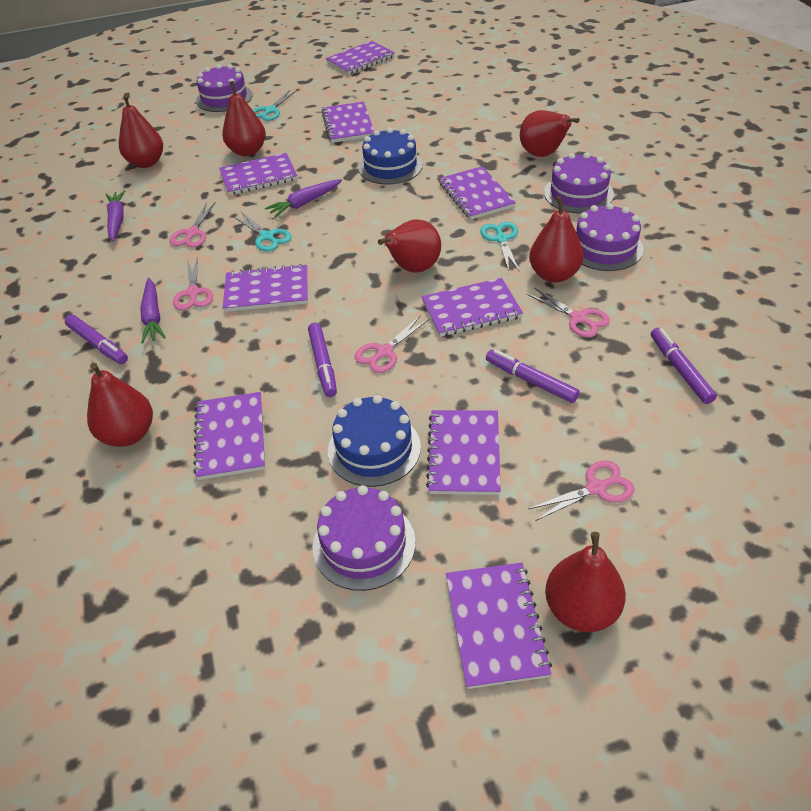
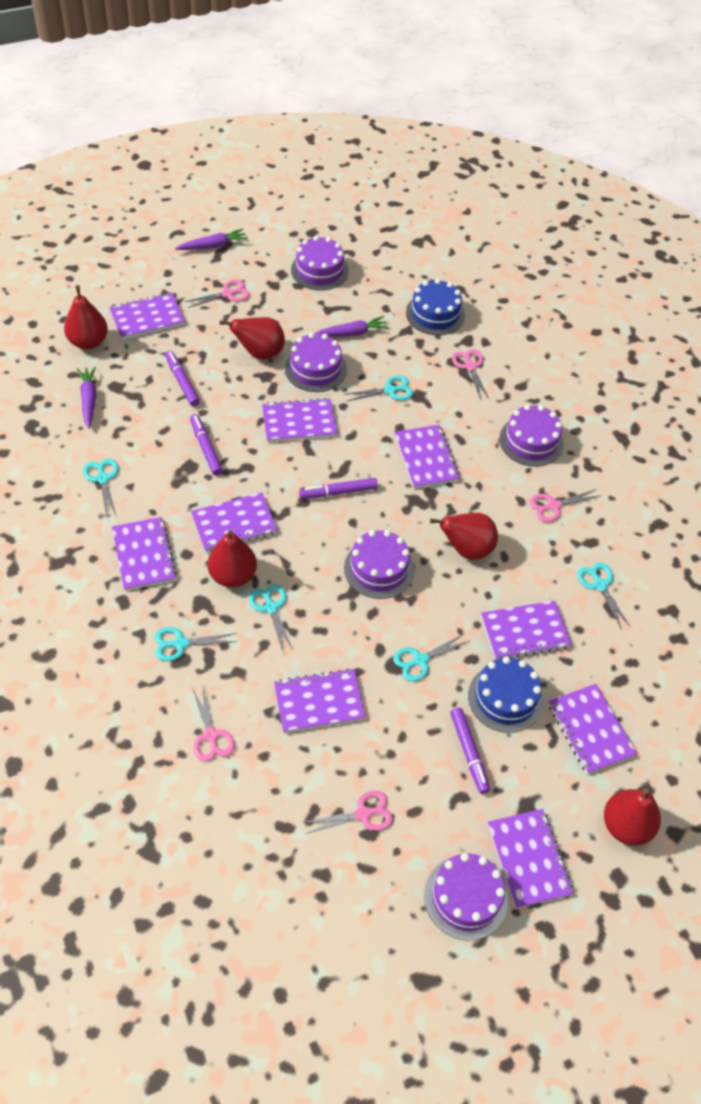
purple cake: [196,64,252,112] [313,485,415,591] [544,153,614,214] [576,203,644,271] = 4 -> [285,333,347,392] [291,236,349,291] [344,530,414,599] [424,853,508,940] [499,404,564,467] = 5
red pear: [87,363,153,447] [119,94,163,168] [222,81,266,156] [378,219,441,273] [520,110,580,157] [529,196,584,282] [545,532,626,632] = 7 -> [64,285,108,349] [208,530,257,587] [219,317,285,359] [430,513,498,560] [604,788,661,846] = 5
turquoise scissors: [234,212,292,251] [253,90,297,121] [480,222,519,271] = 3 -> [83,459,119,517] [155,627,236,661] [249,584,293,654] [346,375,413,402] [393,633,470,682] [577,563,630,629] = 6

